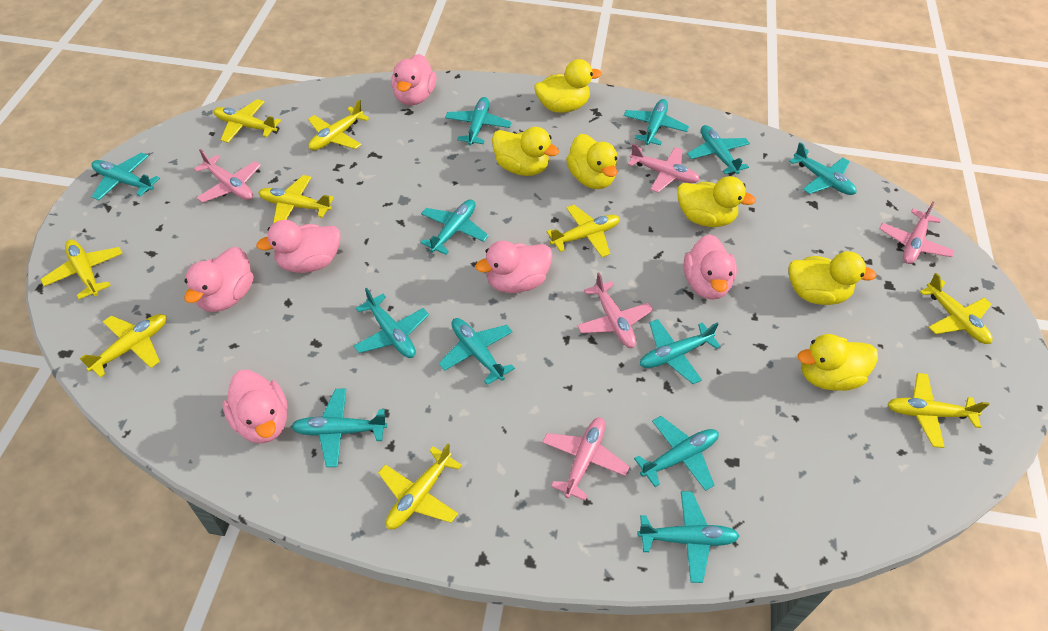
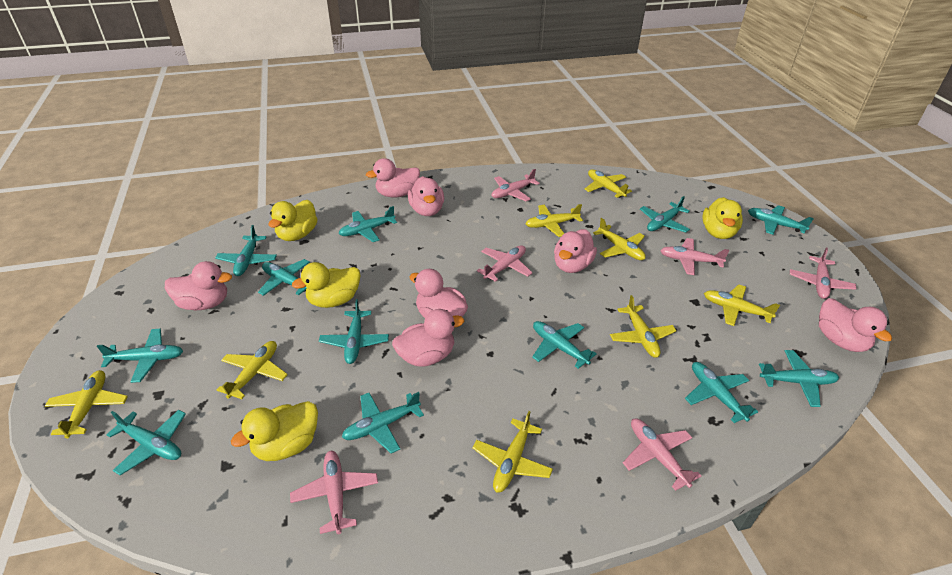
pink duck: [184,247,253,312] [223,370,288,443] [256,220,341,273] [391,54,436,105] [475,241,553,293] [684,234,737,300] = 6 -> [165,261,232,310] [366,158,420,198] [392,309,464,367] [408,176,444,216] [410,269,468,318] [554,229,597,273] [819,298,892,352] = 7
pink plane: [194,149,261,203] [542,417,630,501] [577,273,653,348] [628,144,700,193] [879,202,954,264] = 5 -> [290,451,378,534] [477,245,533,282] [492,169,540,201] [623,419,701,491] [660,238,729,275] [790,248,856,299] = 6
yellow duck: [492,127,559,176] [534,59,602,113] [566,134,617,189] [677,176,756,227] [788,251,877,305] [798,334,878,391] = 6 -> [231,401,318,461] [269,200,318,241] [292,262,361,308] [702,197,743,239] = 4
yellow plane: [40,239,123,299] [80,314,166,377] [214,99,281,143] [258,175,334,224] [308,99,369,150] [378,443,462,529] [546,205,620,257] [887,373,989,448] [920,273,993,344] = 9 -> [45,370,128,439] [217,341,288,399] [472,411,553,493] [526,204,583,237] [585,169,632,198] [593,218,646,260] [610,295,676,358] [704,284,780,326] = 8

